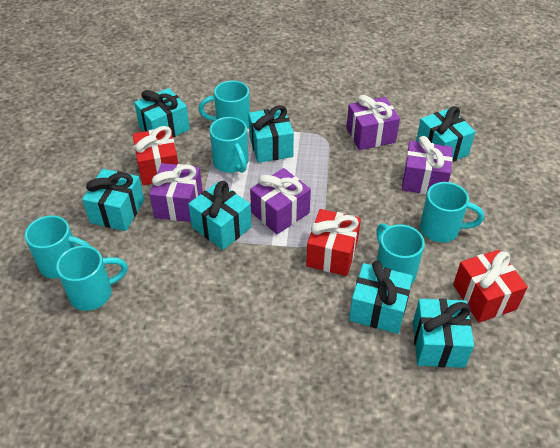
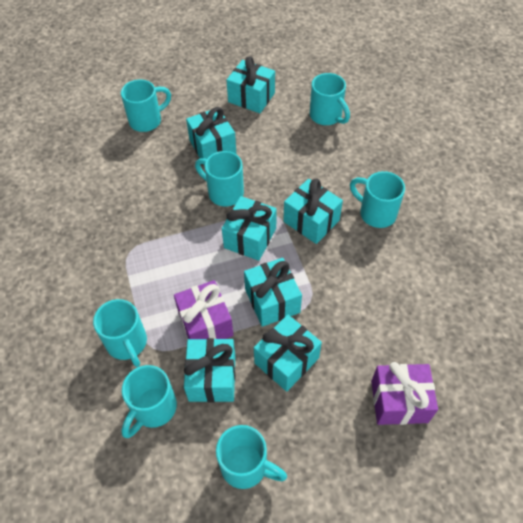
purple gift: [149,163,203,222] [250,168,311,234] [346,95,400,150] [402,136,453,194] = 4 -> [174,280,234,339] [371,362,438,425] = 2
red gift: [133,126,178,185] [306,209,361,276] [453,250,528,323] = 3 -> none = 0
turquoise mug: [25,215,91,278] [56,245,128,311] [198,81,250,128] [209,117,248,173] [376,223,425,284] [420,182,484,242] = 6 -> [93,299,147,367] [121,79,171,132] [121,365,177,438] [195,151,244,206] [216,425,287,489] [310,73,350,125] [350,171,405,228] = 7

